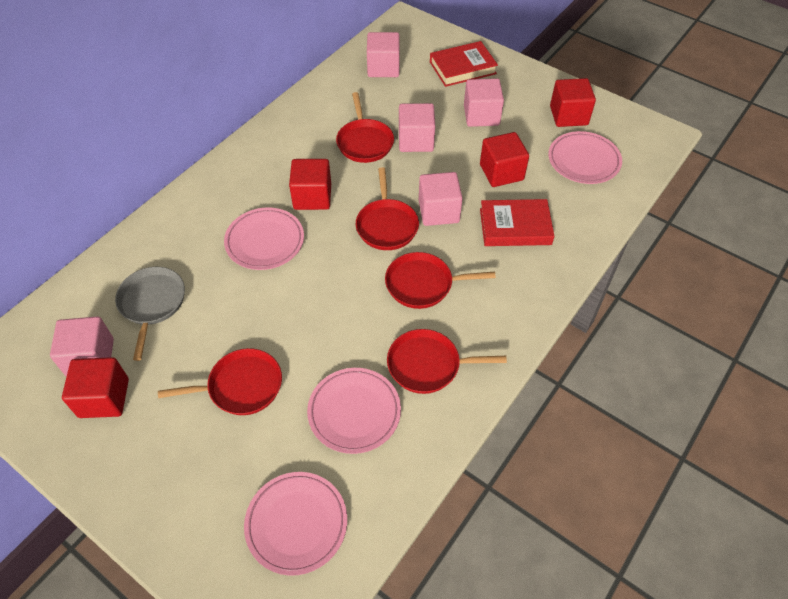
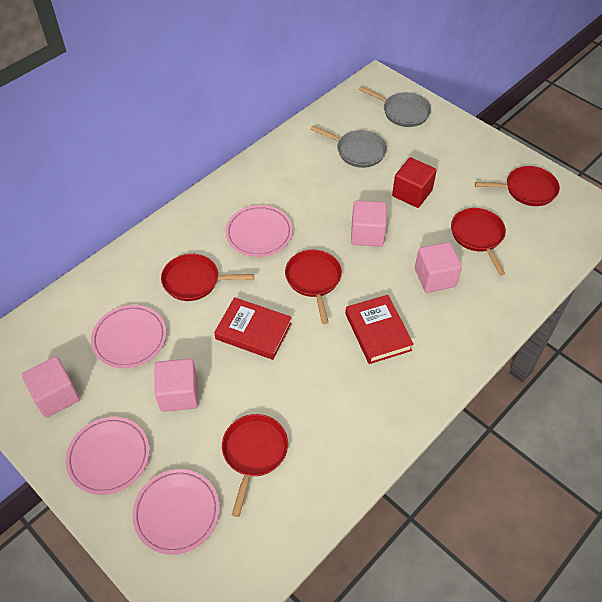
grey pan: [115,267,185,361] = 1 -> [310,126,387,168] [359,86,431,127] = 2
pink cube: [50,316,114,377] [367,32,400,77] [399,103,435,152] [419,172,463,226] [464,78,504,127] = 5 -> [22,356,80,418] [154,359,198,412] [351,200,387,247] [415,242,462,293] = 4
red cube: [62,357,129,418] [289,159,331,210] [480,132,529,187] [550,78,596,127] = 4 -> [392,157,437,208] = 1

